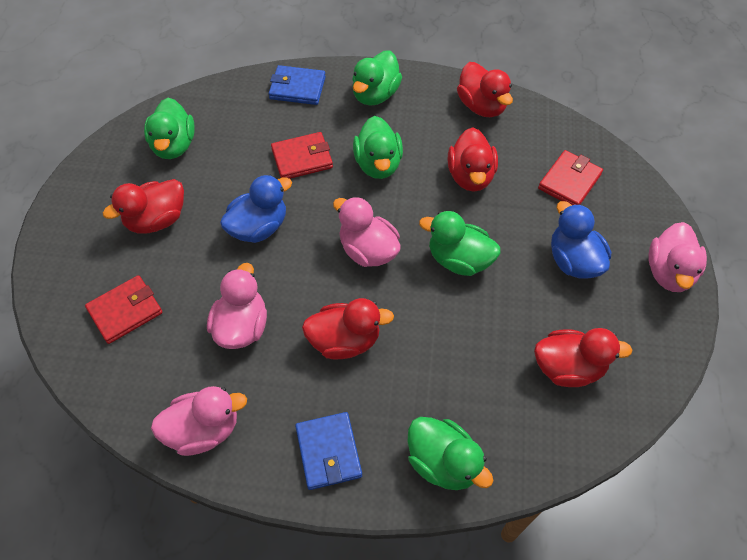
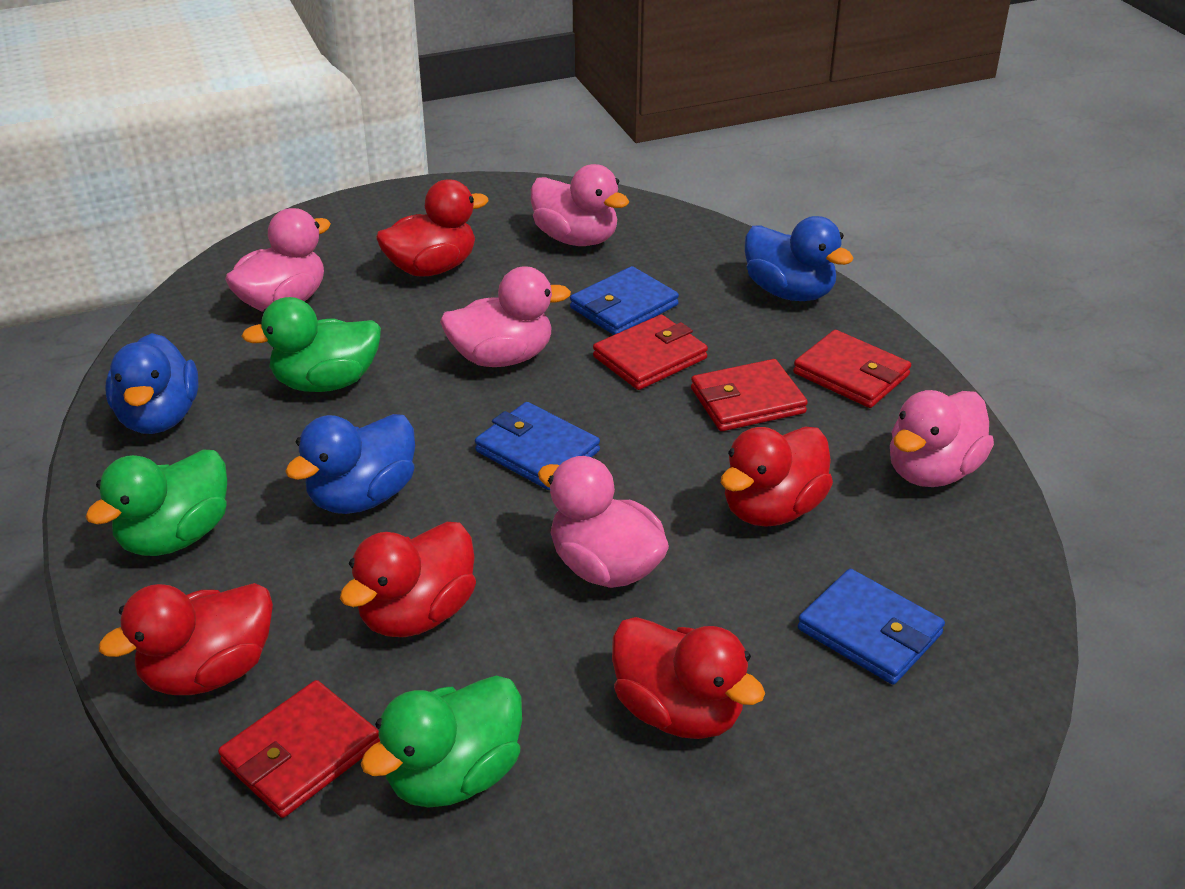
blue duck: [220,175,292,243] [551,201,611,279] = 2 -> [105,333,198,434] [285,414,415,514] [745,216,854,301] = 3
blue wallet: [269,65,326,105] [295,412,362,490] = 2 -> [475,402,600,490] [570,266,679,335] [798,569,945,685] = 3
green duck: [144,98,195,159] [352,50,402,106] [353,116,403,179] [408,417,494,490] [419,211,501,276] = 5 -> [85,450,227,556] [241,297,381,392] [361,675,522,807] = 3
pink duck: [151,386,247,456] [207,263,267,349] [333,196,401,267] [648,222,707,292] = 4 -> [225,208,331,312] [440,266,571,367] [531,164,629,246] [538,456,669,588] [890,390,994,487] = 5
red wallet: [85,275,163,344] [271,132,333,179] [538,150,603,205] = 3 -> [218,680,380,818] [593,314,708,390] [691,359,808,431] [793,330,911,408] = 4

